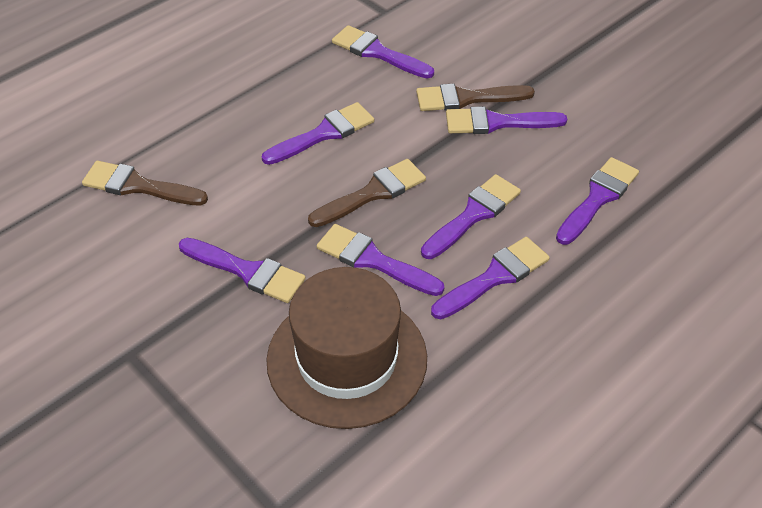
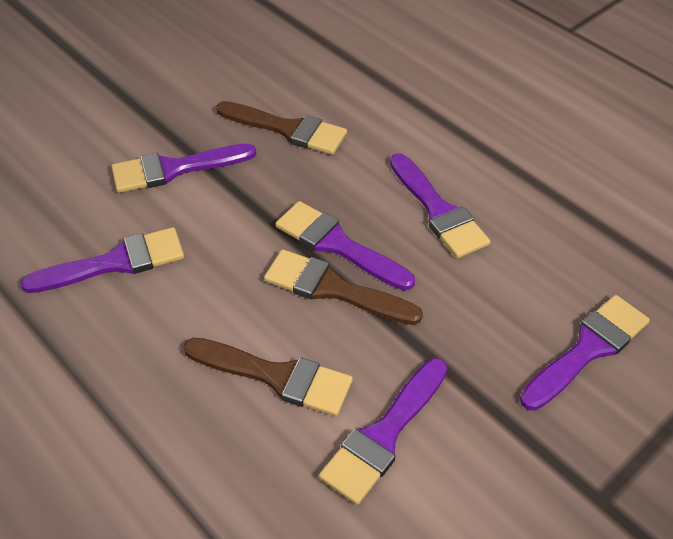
brown hat: [266,267,427,429] = 1 -> none = 0
purple brush: [179,238,306,303] [262,102,374,165] [317,224,445,296] [332,25,434,78] [421,174,521,259] [431,237,550,319] [446,106,567,134] [556,157,639,245] = 8 -> [20,227,184,293] [111,144,256,193] [275,201,415,291] [319,358,447,505] [390,153,490,258] [520,295,650,411] = 6

